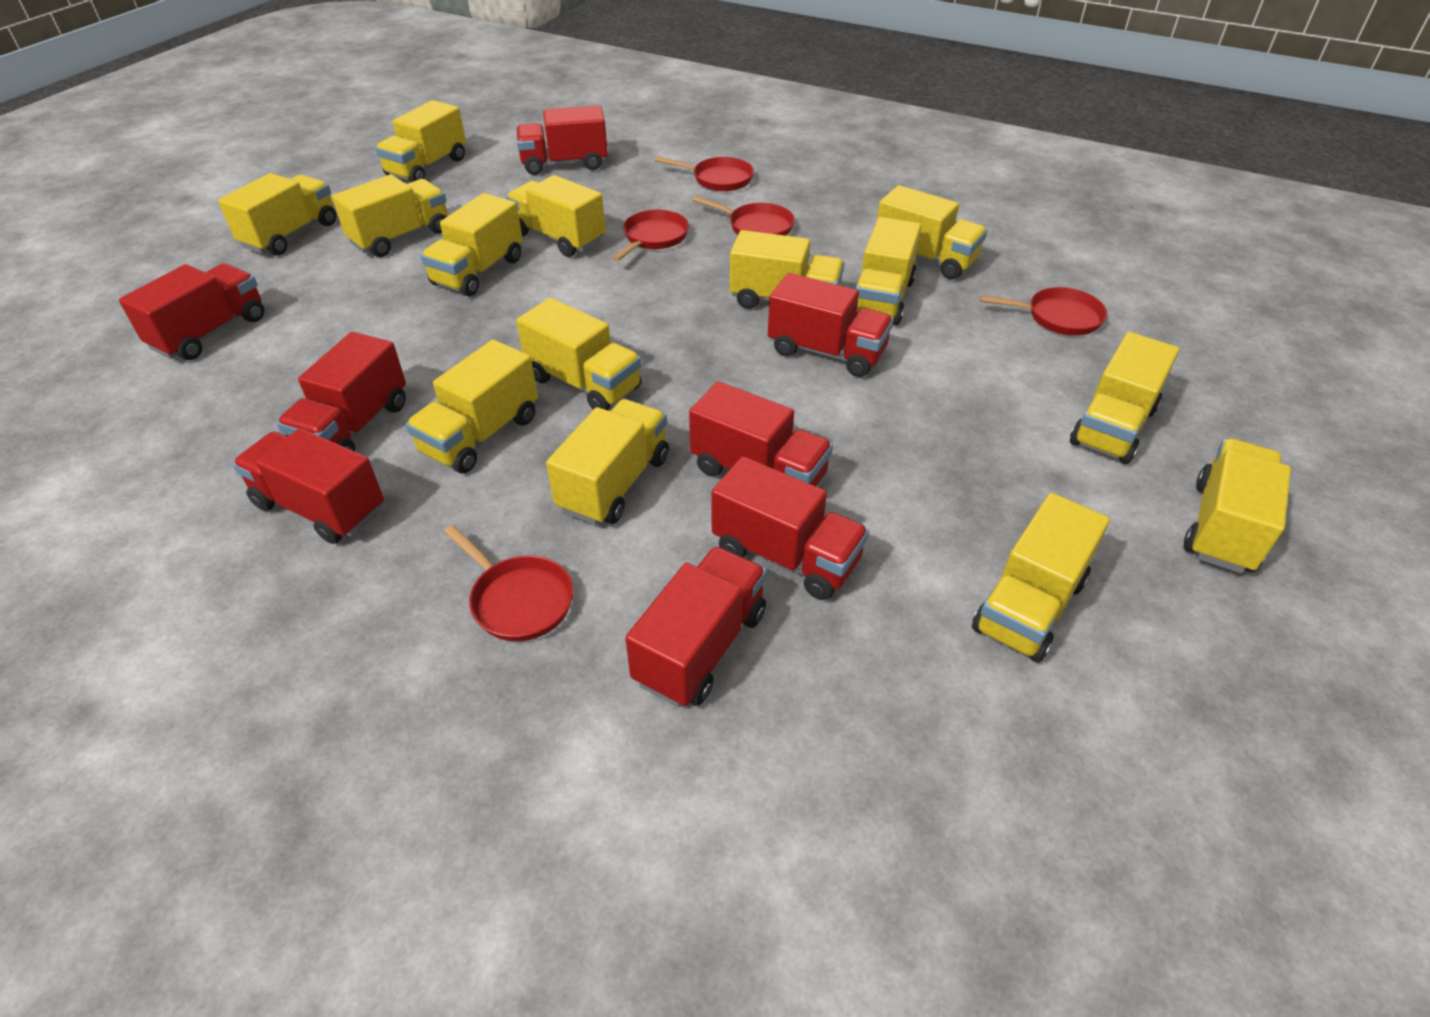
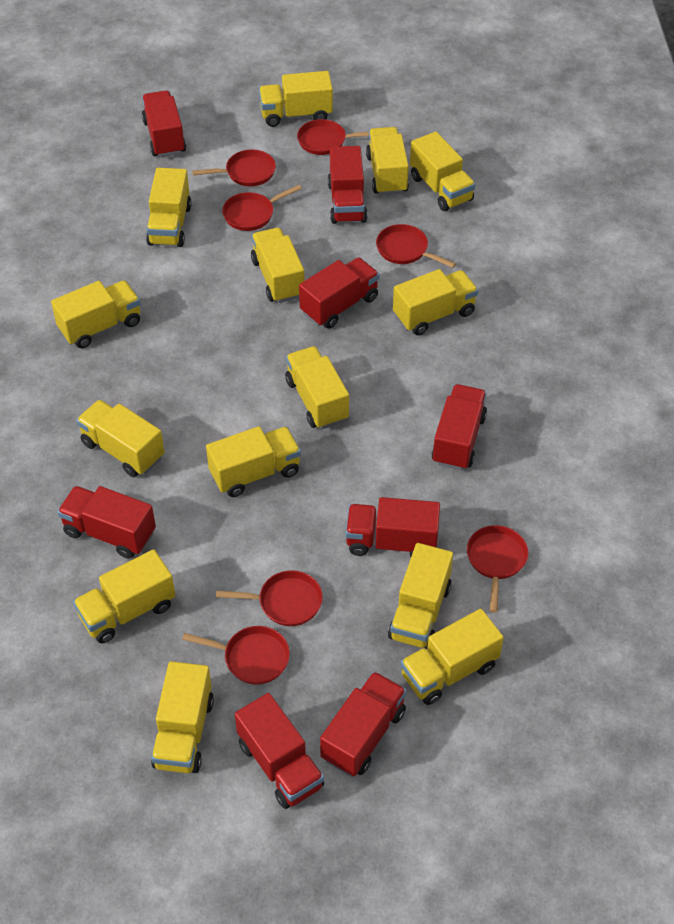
red pan: [444,525,574,641] [612,210,689,262] [655,156,754,191] [692,196,795,236] [980,287,1107,336] = 5 -> [182,626,290,685] [192,150,276,186] [216,570,323,626] [222,185,302,231] [297,119,369,155] [376,224,456,268] [467,525,528,613] = 7

